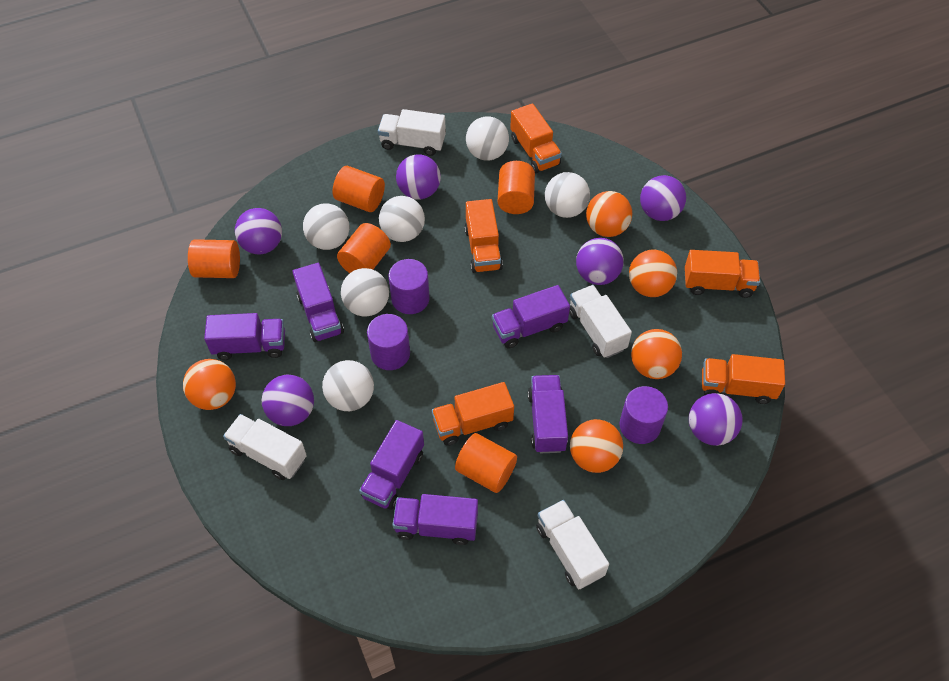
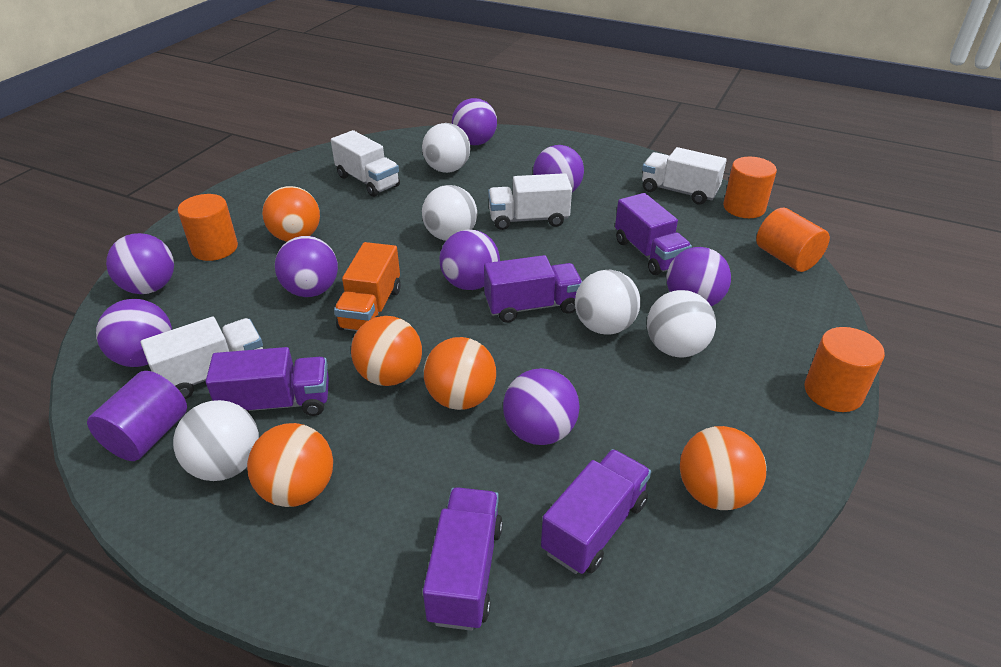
orange cylinder: [188,239,240,278] [333,166,385,212] [337,223,391,273] [455,433,517,493] [498,161,535,214] = 5 -> [178,194,238,261] [723,157,777,218] [756,208,830,272] [804,327,885,412] = 4
orange truck: [432,382,514,446] [464,199,503,273] [510,103,562,173] [685,250,760,298] [702,354,785,404] = 5 -> [334,242,401,331] = 1
purple ball: [235,208,282,254] [262,375,314,426] [396,154,441,199] [576,238,624,285] [640,175,686,221] [689,393,743,446] = 6 -> [96,299,172,367] [106,233,174,294] [275,236,338,297] [440,230,500,290] [452,98,497,145] [503,368,580,445] [533,145,584,192] [667,247,731,306] = 8
purple cylinder: [367,314,410,370] [388,259,430,314] [619,386,668,444] = 3 -> [87,371,187,461] = 1
purple truck: [204,313,285,360] [292,263,344,342] [359,420,424,510] [392,494,478,545] [492,285,570,348] [528,375,568,453] = 6 -> [206,347,329,416] [423,487,503,631] [484,255,582,323] [541,449,651,574] [615,193,692,275] = 5
white ball: [303,204,350,250] [322,360,374,411] [341,268,389,317] [379,196,425,242] [466,117,509,161] [545,172,590,218] = 6 -> [173,400,259,481] [422,123,470,173] [422,185,477,241] [575,270,640,335] [647,290,716,358] = 5

